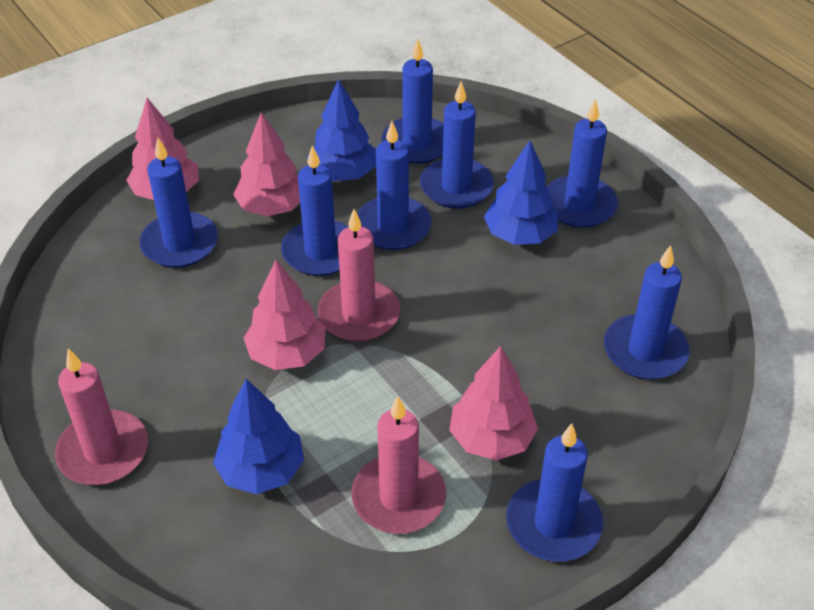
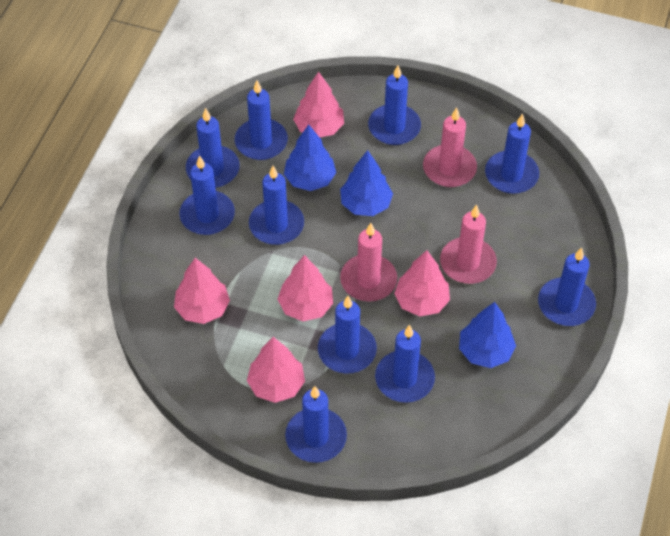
blue candle: [139,138,218,268] [281,145,348,276] [357,121,431,250] [382,39,444,164] [420,81,494,209] [506,423,603,562] [546,99,618,228] [604,245,690,380] = 8 -> [179,155,235,235] [186,108,240,188] [235,80,288,160] [249,166,304,245] [285,386,347,463] [318,296,377,374] [368,65,421,145] [375,325,435,403] [485,114,539,194] [538,247,596,326] = 10
pink tree: [126,98,199,200] [233,112,300,216] [244,260,326,370] [449,346,538,460] = 4 -> [174,258,230,324] [247,337,305,403] [278,255,333,321] [293,71,344,137] [394,250,450,317] = 5

